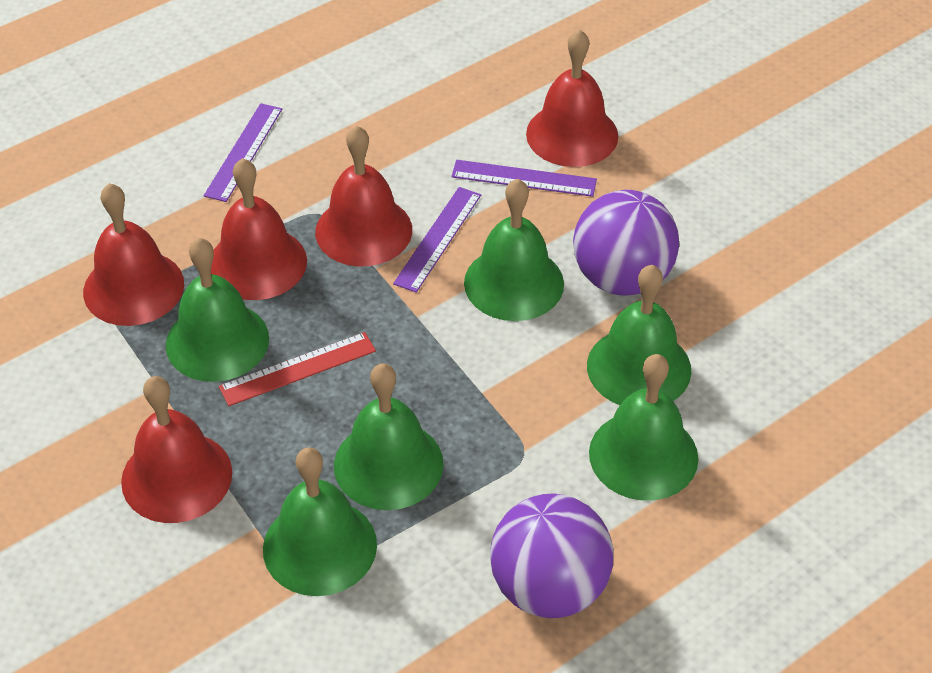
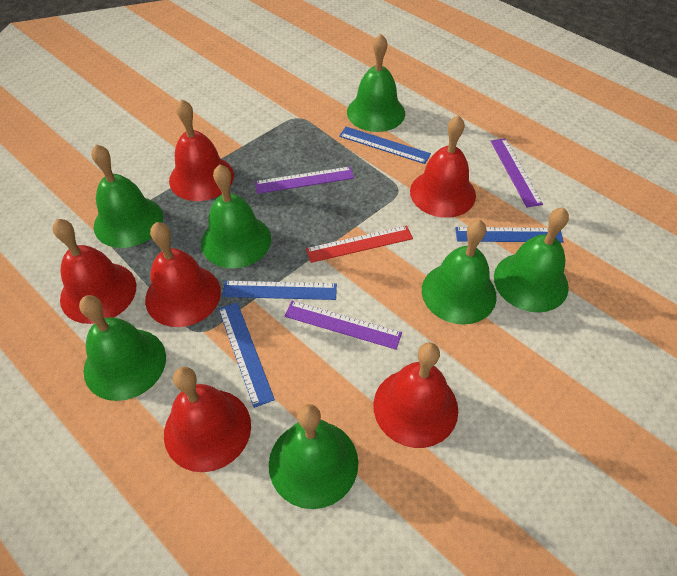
blue ruler: none = 0 -> [218,302,275,408] [222,281,337,300] [339,127,431,164] [455,227,564,242] = 4
green bell: [166,238,269,382] [263,447,377,596] [334,363,444,510] [464,179,564,321] [587,265,691,405] [589,354,698,501] = 6 -> [79,295,166,401] [91,144,163,248] [201,164,271,268] [269,404,358,509] [347,34,405,132] [422,219,497,325] [494,207,569,312] = 7
purple ball: [490,493,614,618] [573,190,679,295] = 2 -> none = 0
red bell: [83,183,184,326] [121,376,232,523] [211,158,307,300] [315,126,412,267] [526,29,618,167] = 5 -> [52,219,136,324] [145,222,221,327] [164,367,251,472] [169,100,234,201] [373,342,458,448] [410,115,476,218] = 6

